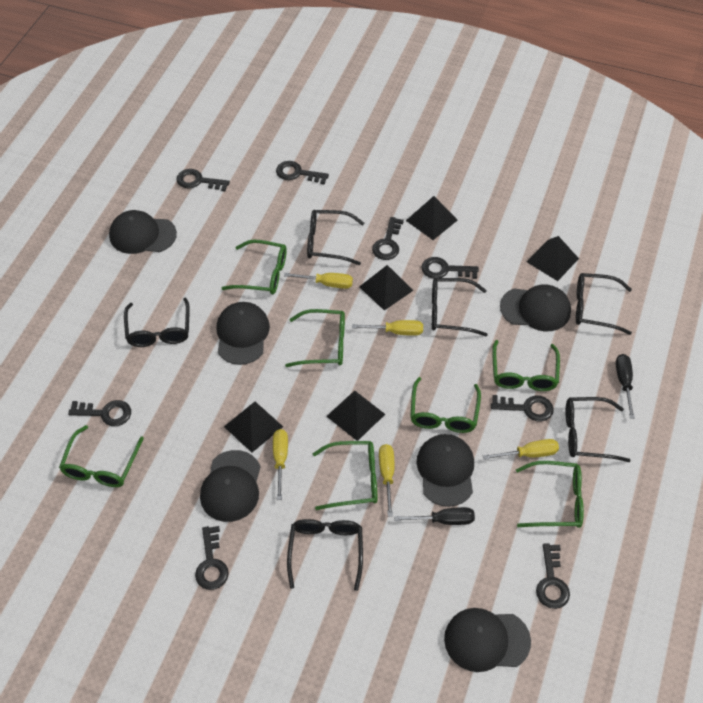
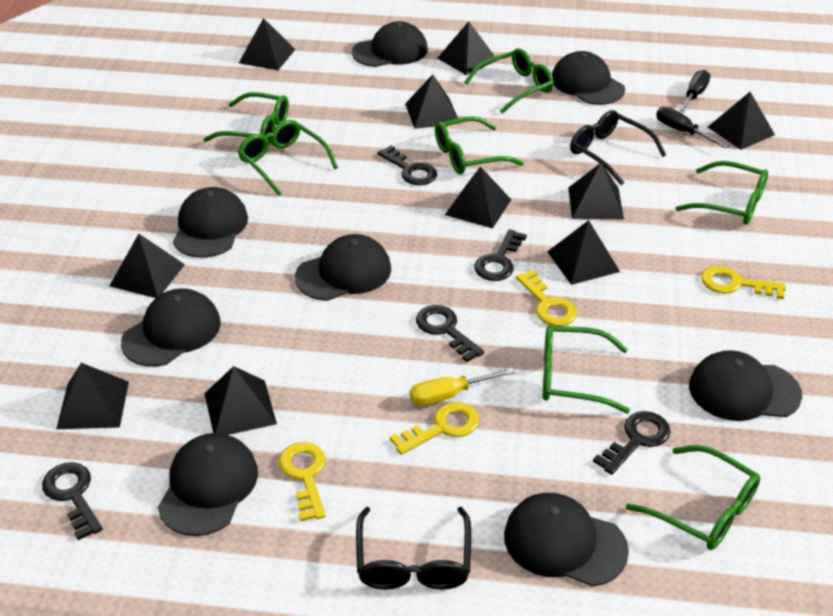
black cap: [109,210,177,254] [200,450,261,522] [216,302,270,365] [417,434,474,507] [444,608,531,672] [500,285,571,331] = 6 -> [121,288,221,367] [158,433,258,536] [173,187,248,258] [295,234,391,301] [352,21,428,67] [504,493,629,587] [552,51,625,105] [689,350,802,421] = 8
black glasses: [124,297,190,347] [287,519,363,591] [307,210,364,265] [432,278,488,336] [566,397,631,462] [576,273,632,335] = 6 -> [356,507,471,590] [570,110,666,185] = 2
black key: [68,400,131,426] [176,169,230,192] [195,526,229,590] [276,161,329,185] [372,217,404,260] [421,257,479,279] [491,395,554,422] [536,543,570,609] = 8 -> [42,462,103,540] [377,145,437,185] [416,305,484,362] [474,229,527,281] [593,411,671,475] = 5
black pyramid: [224,402,283,453] [326,391,385,441] [359,265,413,311] [406,196,458,240] [526,236,579,281] = 5 -> [56,363,129,429] [109,234,185,298] [204,366,277,435] [239,18,295,70] [405,74,459,129] [437,21,498,75] [445,166,511,229] [547,220,620,285] [568,163,624,219] [708,92,775,150] = 10
yellow key: none = 0 -> [279,442,326,521] [390,402,479,455] [516,270,577,326] [701,266,786,299] = 4
yellow screwdriver: [273,429,288,500] [284,273,353,289] [352,320,423,336] [379,444,394,516] [483,439,559,460] = 5 -> [410,368,515,406] = 1

